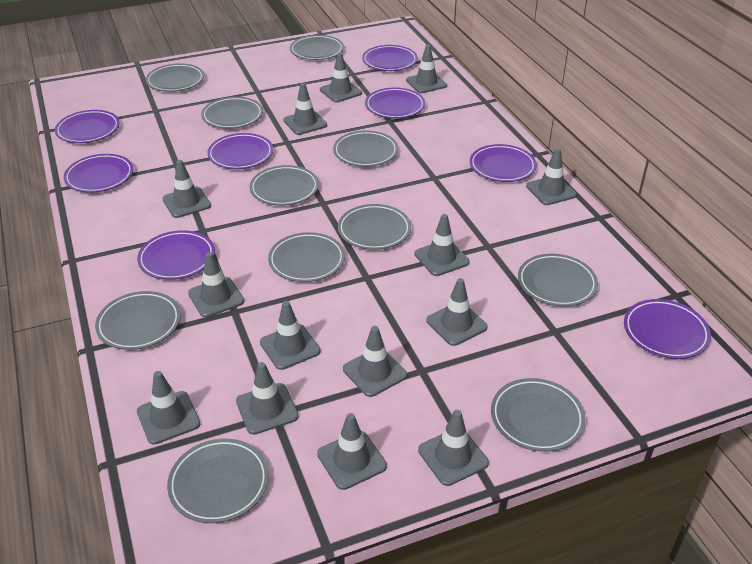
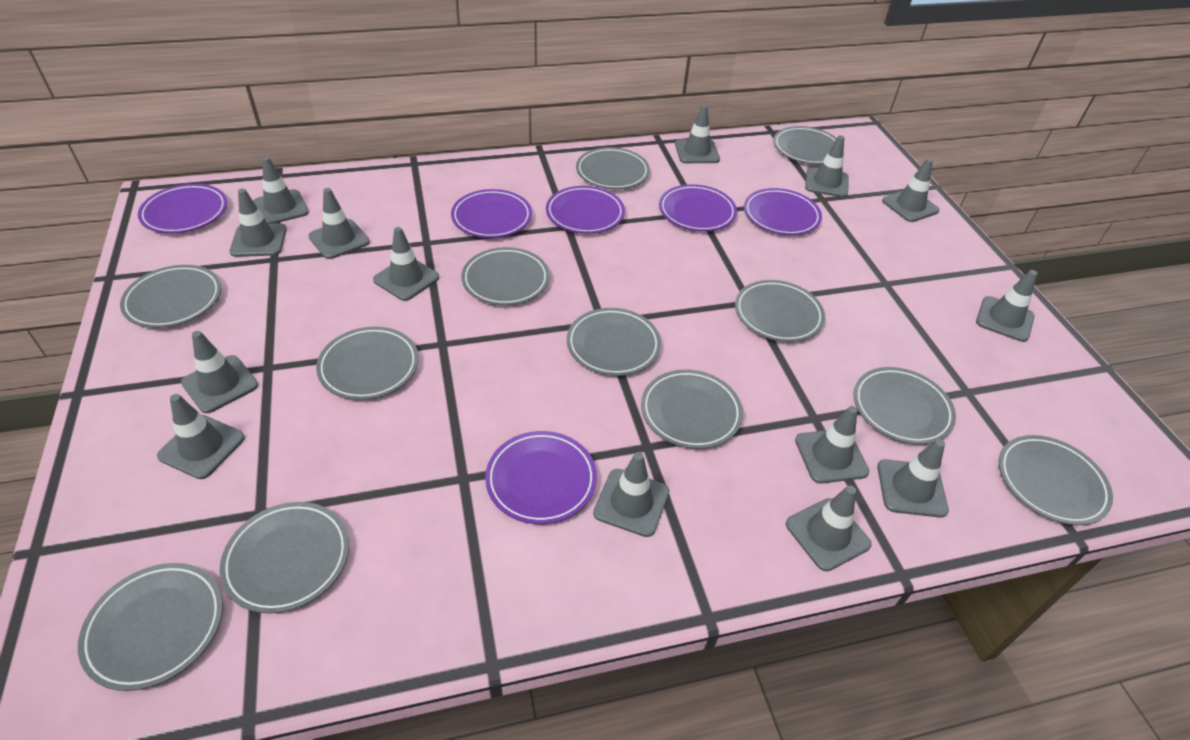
grey plate: [95,291,181,350] [146,63,204,92] [167,439,269,523] [201,97,263,129] [250,165,319,206] [268,232,345,282] [290,35,344,60] [333,131,398,167] [338,204,411,250] [491,378,585,452] [518,254,598,306] = 11 -> [78,563,223,691] [120,265,221,328] [220,502,349,614] [316,326,419,400] [461,247,550,305] [567,308,661,376] [576,147,650,189] [641,370,743,449] [735,280,825,342] [773,126,837,164] [854,367,956,444] [999,435,1113,525] = 12
purple plate: [55,110,120,143] [64,154,133,193] [137,230,215,280] [207,133,273,169] [362,45,418,71] [365,88,425,119] [470,144,537,182] [624,299,711,359] = 8 -> [138,184,227,234] [451,189,532,238] [485,431,597,524] [546,186,625,234] [659,184,737,232] [744,188,822,235] = 6

